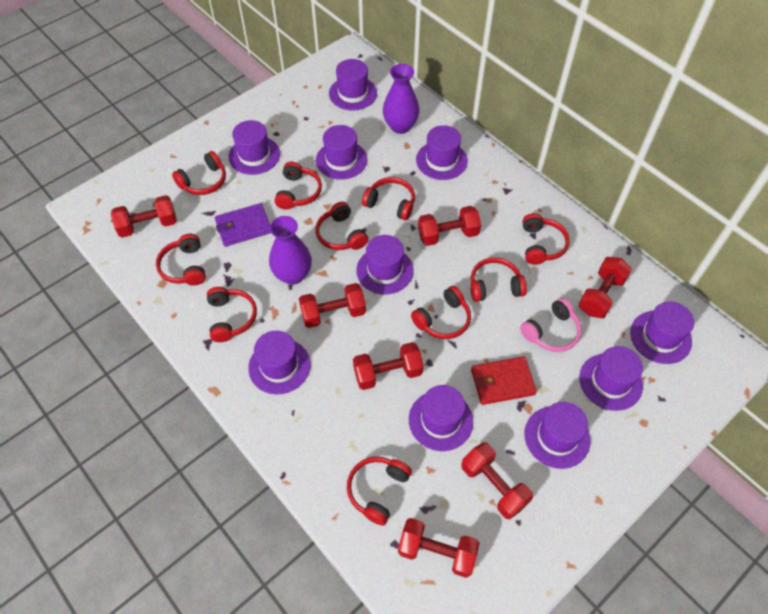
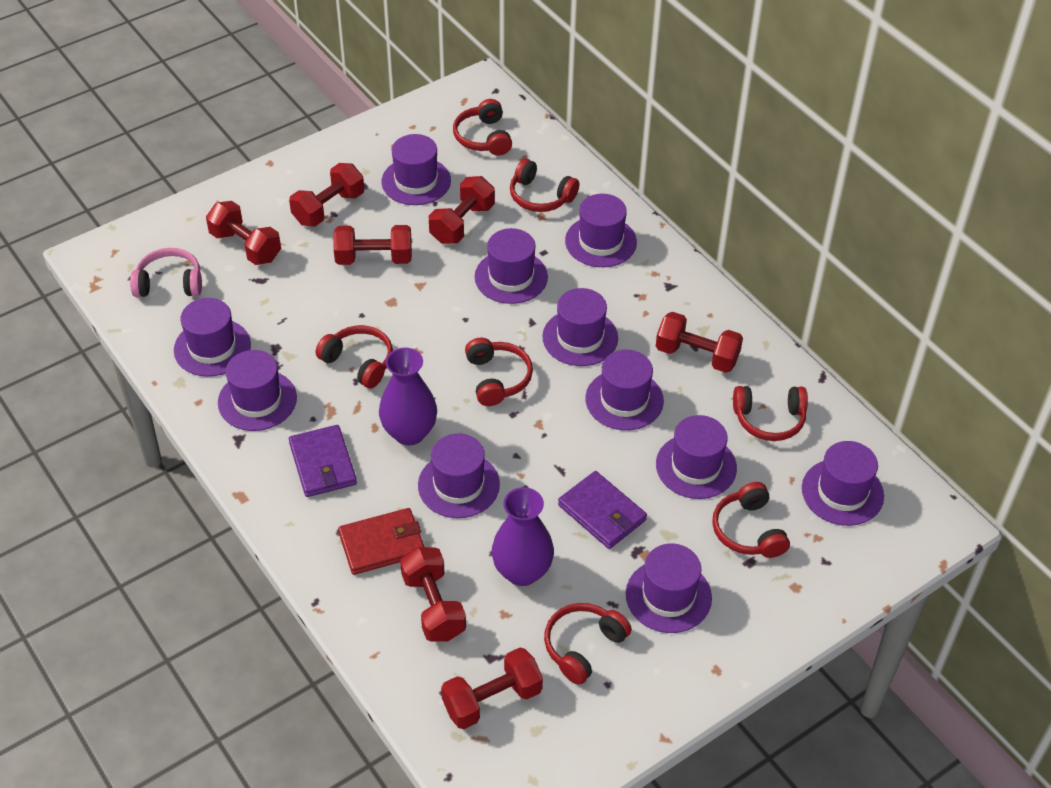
purple hat: [229,120,280,175] [248,331,311,395] [316,125,367,180] [329,59,377,111] [356,235,413,295] [409,385,473,451] [416,125,468,180] [524,402,591,469] [579,346,643,411] [630,302,694,364] = 10 -> [174,298,251,377] [218,350,297,431] [381,134,451,205] [418,433,500,518] [475,228,548,304] [542,288,618,366] [565,194,637,267] [585,350,664,430] [626,544,712,633] [656,415,737,499] [802,441,884,526] = 11
purple wallet: [215,203,271,247] = 1 -> [289,425,357,497] [558,471,647,549] = 2
red headphones: [156,234,206,285] [172,151,226,195] [207,287,257,342] [275,162,322,210] [315,202,368,250] [347,457,412,526] [362,177,415,220] [411,286,471,339] [470,257,527,302] [522,213,570,265] = 10 -> [316,325,393,389] [453,99,512,156] [465,338,533,406] [510,158,579,212] [544,603,632,685] [712,482,790,558] [733,386,808,441] = 7

